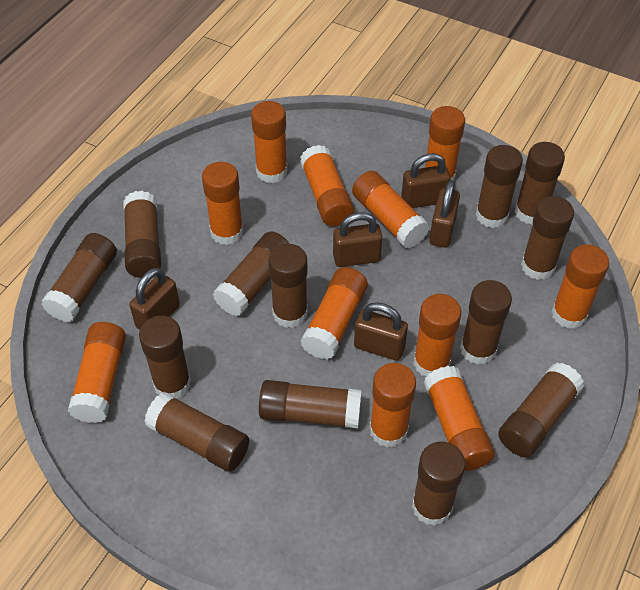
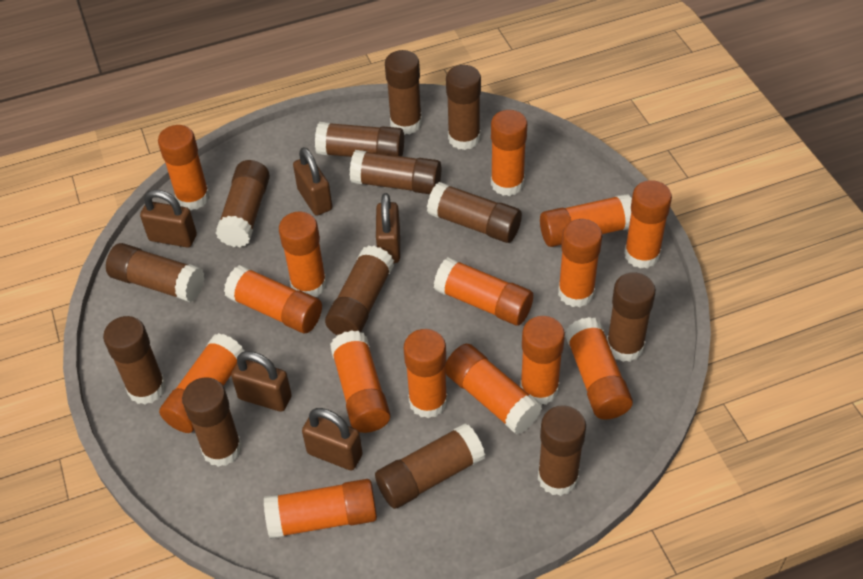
orange glue stick: [68,322,126,423] [202,162,244,245] [251,101,288,183] [300,145,354,226] [301,267,368,360] [352,171,430,248] [369,363,416,448] [414,294,461,377] [424,366,495,471] [425,106,465,181] [551,244,609,329] = 11 -> [158,125,210,210] [159,333,245,433] [224,265,322,333] [264,479,377,539] [279,211,327,297] [330,330,390,433] [404,329,448,419] [434,257,533,326] [445,344,542,434] [491,110,527,196] [520,316,565,405] [540,194,632,247] [558,219,602,307] [565,317,633,420] [624,180,672,269] = 15

